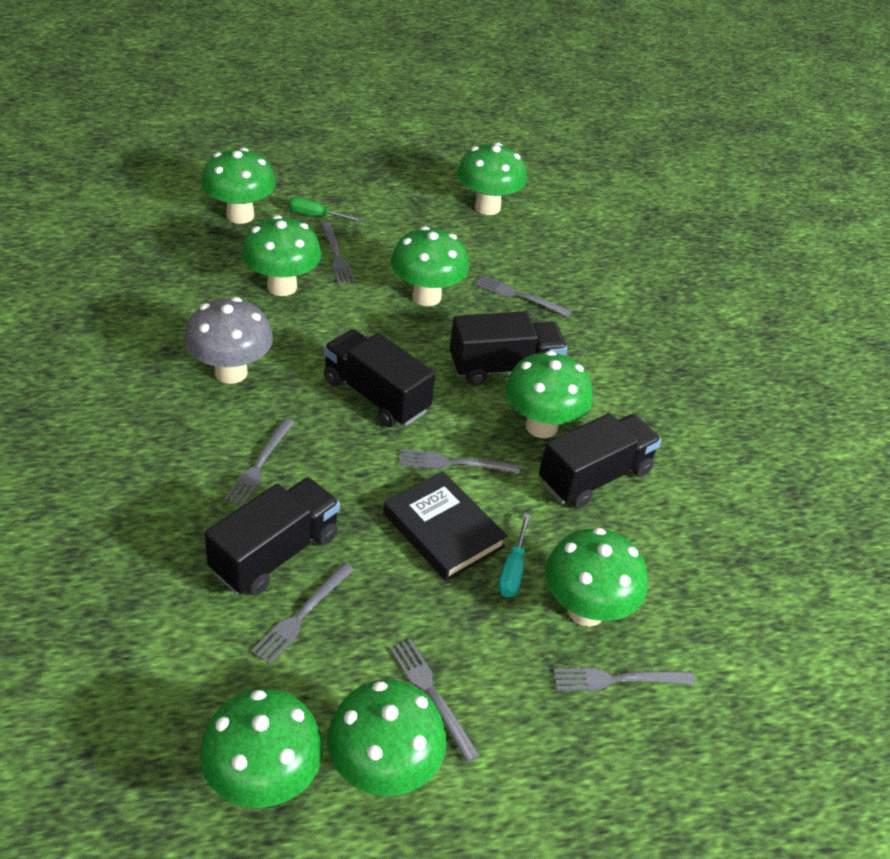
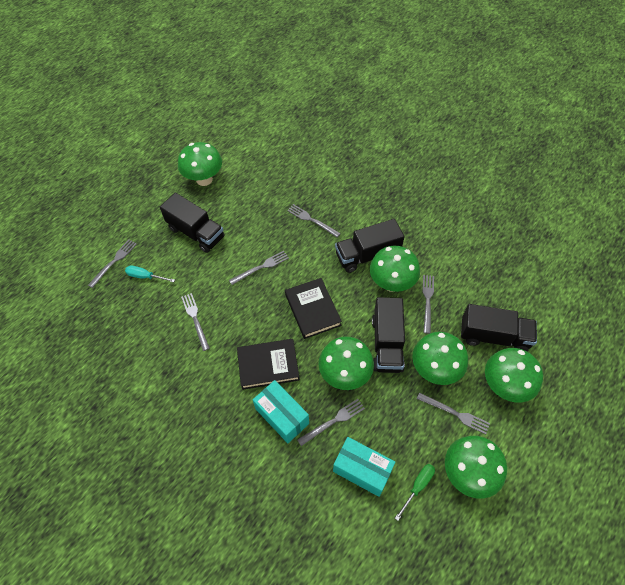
black book: [383,471,507,581] = 1 -> [237,339,300,390] [285,278,342,339] = 2
green mushroom: [200,689,323,808] [201,148,276,224] [241,215,321,296] [327,680,447,796] [391,226,469,306] [457,142,527,215] [505,351,593,438] [545,528,648,627] = 8 -> [178,142,222,186] [319,337,374,390] [370,246,420,292] [412,332,468,385] [445,436,507,499] [485,348,543,403] = 6
grey mushroom: [184,297,273,384] = 1 -> none = 0
turquoise box: none = 0 -> [253,380,309,443] [333,437,395,497] = 2

